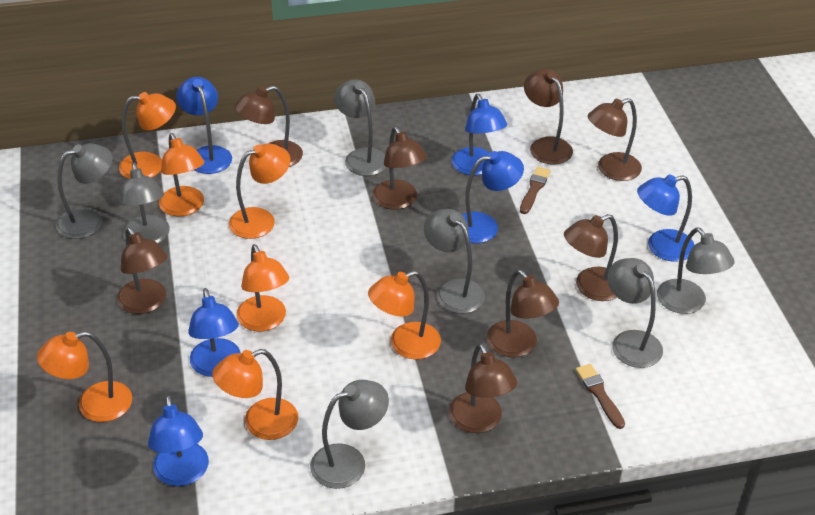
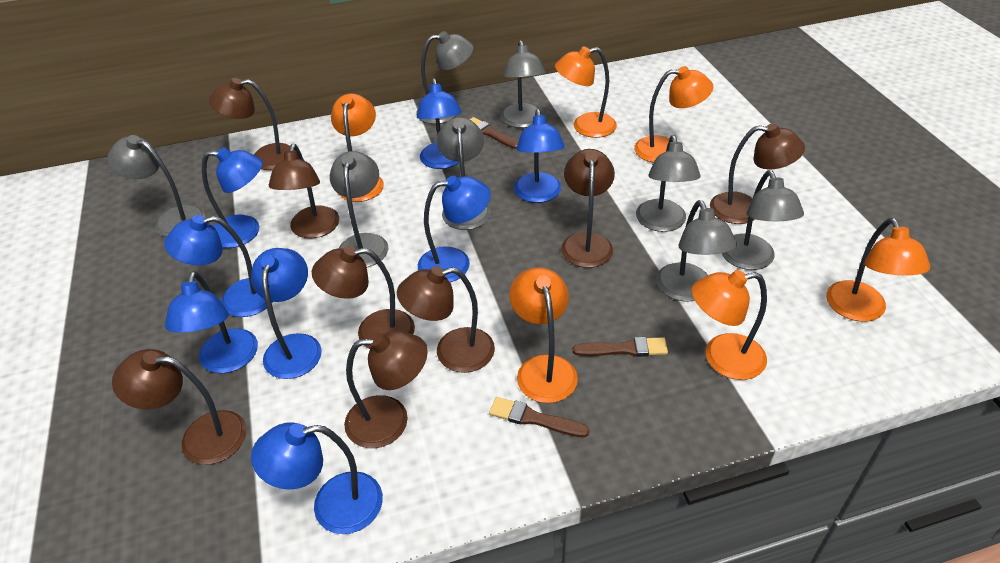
blue lamp: [148,395,209,486] [176,77,232,174] [188,288,241,377] [452,94,507,175] [462,151,524,243] [637,174,694,262] = 6 -> [164,215,273,317] [165,271,258,373] [202,147,263,248] [251,248,322,379] [251,422,383,534] [417,78,462,169] [418,176,491,282] [514,109,565,203] = 8
brown brush: [520,167,551,214] [576,364,625,429] = 2 -> [470,117,518,149] [489,397,590,438] [573,337,668,357] = 3
grey lamp: [56,143,113,239] [118,162,170,243] [310,380,389,489] [334,79,386,176] [424,209,485,314] [607,258,663,368] [657,227,735,314] = 7 -> [107,135,205,237] [330,151,388,267] [416,31,473,124] [437,117,491,230] [501,40,546,128] [636,135,701,232] [656,200,737,302] [722,170,804,270] = 8
orange lamp: [37,331,132,422] [119,92,176,179] [159,133,204,216] [212,349,298,440] [229,143,291,239] [236,244,289,331] [368,271,441,359] = 7 -> [331,94,384,202] [509,268,578,403] [555,46,617,138] [634,66,713,163] [692,270,767,380] [826,218,930,322] = 6

